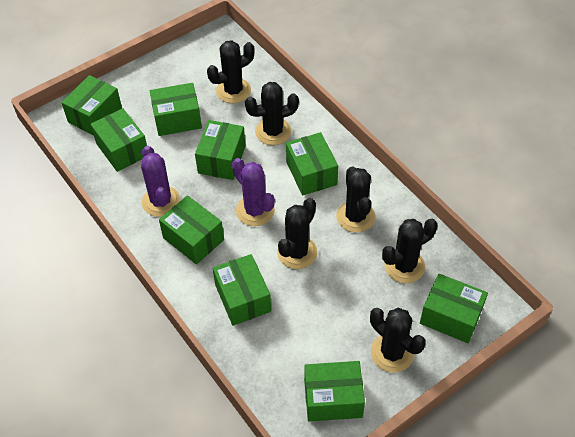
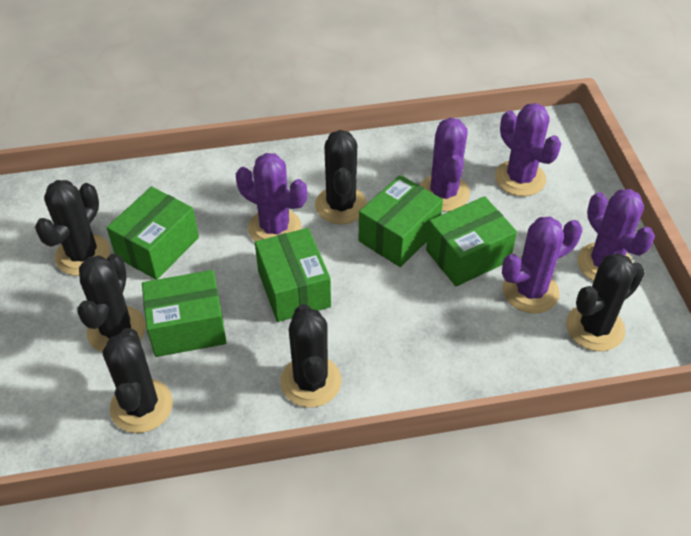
green box: [61,75,122,135] [90,108,147,172] [150,83,202,136] [159,195,224,264] [195,120,246,180] [213,254,271,326] [286,132,338,196] [304,361,365,422] [420,274,488,343] = 9 -> [107,186,199,280] [142,270,227,357] [255,228,331,322] [359,175,443,267] [426,196,517,286] = 5
purple cactus: [141,146,180,217] [232,158,275,226] = 2 -> [236,153,307,241] [420,118,470,212] [495,103,562,196] [502,217,582,314] [578,189,655,281] = 5

